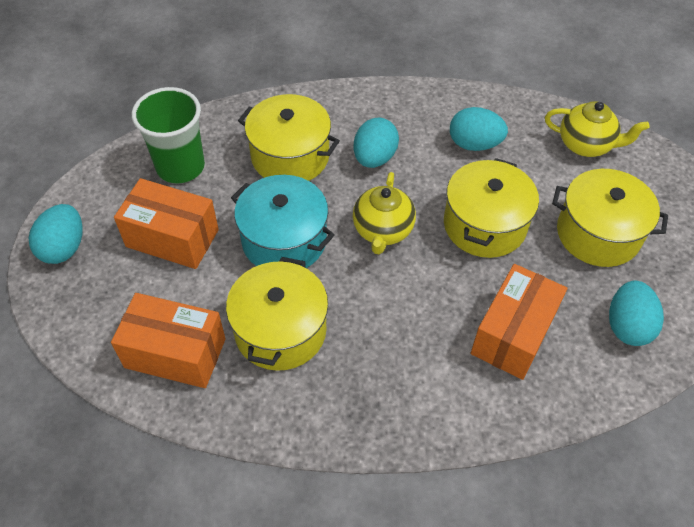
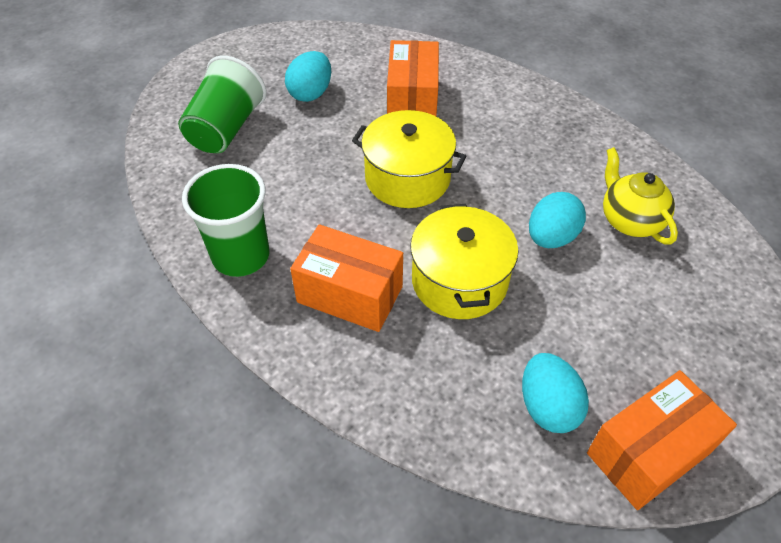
green cup: [132,87,205,184] = 1 -> [178,55,267,153] [182,164,269,277] = 2
turquoise egg: [28,204,83,264] [354,118,399,168] [450,107,508,151] [609,281,664,346] = 4 -> [285,51,331,102] [522,353,589,433] [529,192,586,248] = 3
turquoise pot: [231,175,334,268] = 1 -> none = 0
yellow pot: [226,257,328,371] [238,94,340,181] [444,158,539,258] [552,169,668,267] = 4 -> [352,110,467,208] [410,204,518,319] = 2
yellow teapot: [353,172,416,254] [545,101,650,157] = 2 -> [603,147,678,245] = 1

